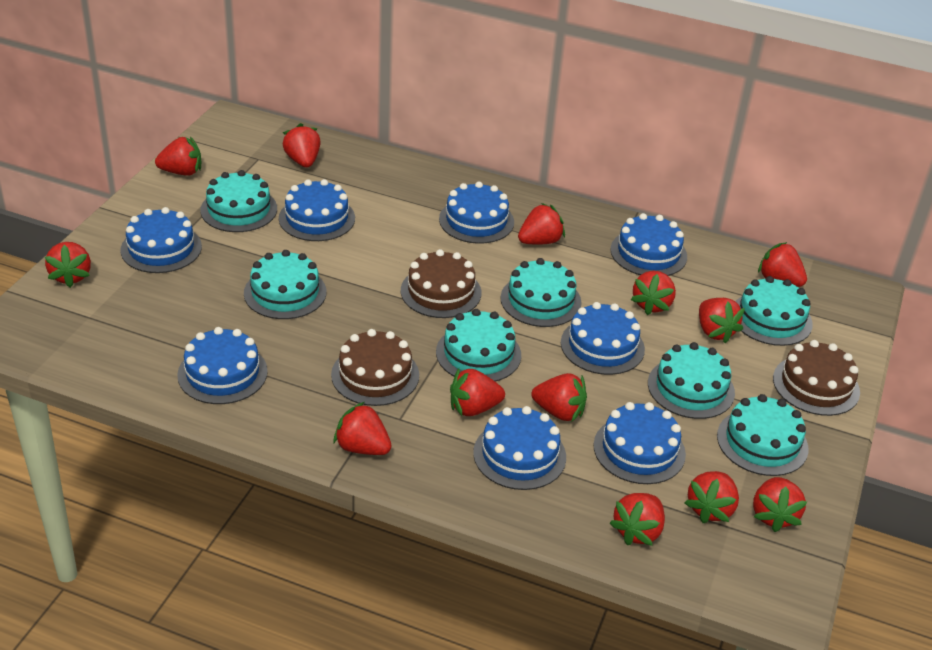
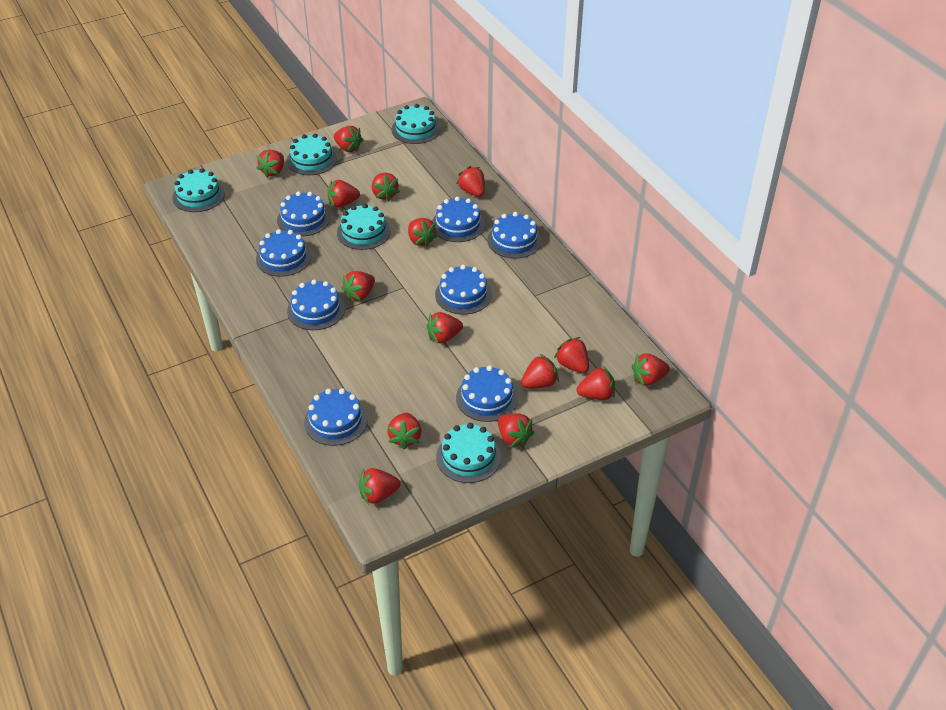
brown cake: [331,329,419,406] [401,249,481,318] [773,340,860,416] = 3 -> none = 0
red strawberry: [45,242,91,288] [155,136,201,176] [283,123,321,167] [333,402,392,455] [450,368,505,416] [518,203,565,245] [531,373,587,421] [610,493,665,546] [631,271,676,315] [685,471,739,523] [699,298,745,343] [753,477,807,532] [758,242,807,287] = 13 -> [256,150,284,178] [328,180,360,208] [334,126,363,152] [341,271,375,301] [359,468,400,505] [372,173,400,201] [387,413,421,450] [408,218,438,247] [427,312,463,344] [457,166,485,197] [498,413,534,447] [521,354,559,388] [554,337,589,373] [576,366,615,400] [632,353,670,386] = 15
turquoise cake: [200,170,277,232] [244,250,326,319] [436,309,521,382] [500,258,582,327] [648,342,735,419] [717,394,808,476] [735,276,813,346] = 7 -> [172,168,225,212] [287,134,337,175] [337,204,391,250] [391,104,440,144] [436,423,501,483] = 5

